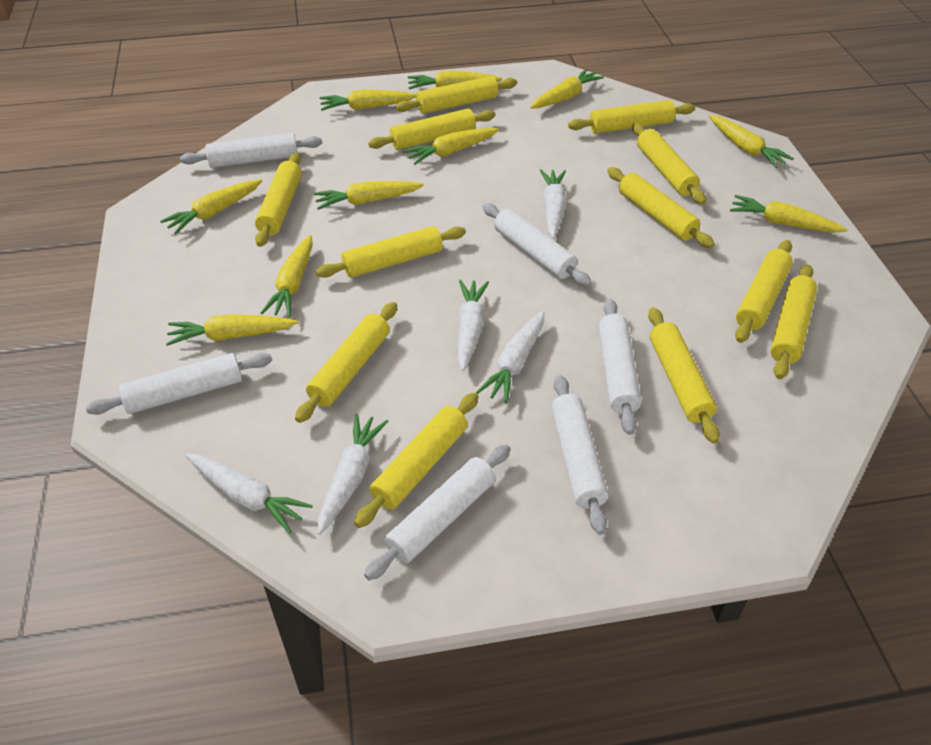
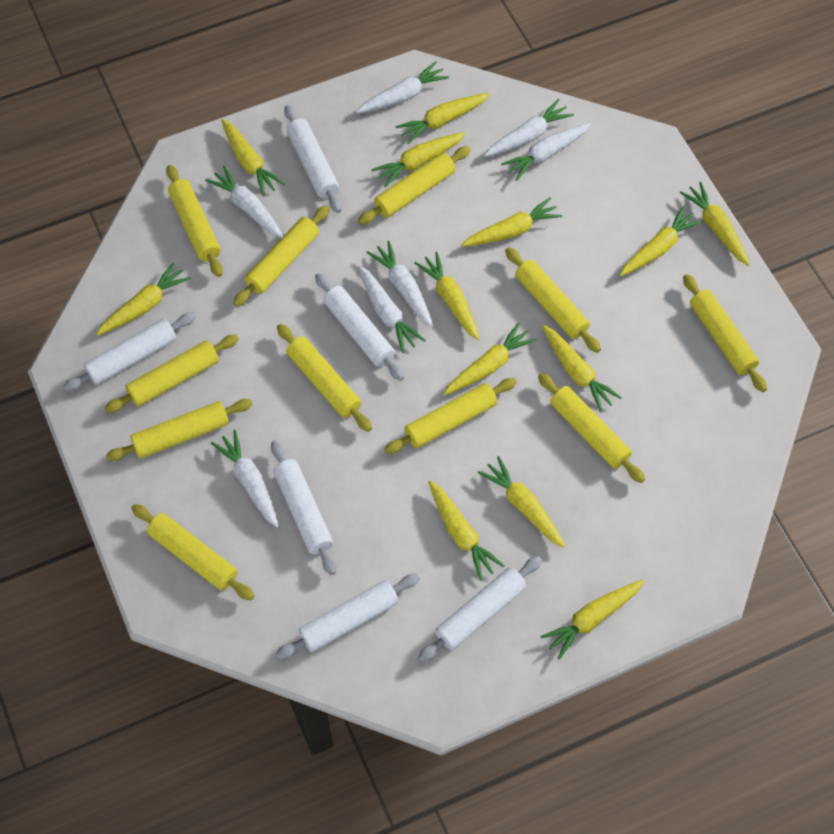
white carrot: [186,454,313,534] [318,413,389,535] [457,280,489,371] [476,311,544,404] [540,169,566,239] = 5 -> [205,166,283,238] [211,430,279,528] [356,61,449,113] [358,265,426,353] [367,241,433,327] [484,99,574,157] [501,123,591,181] = 7
yellow carrot: [160,179,262,234] [166,314,298,346] [261,235,313,317] [313,181,424,210] [320,89,416,111] [403,128,499,165] [408,71,502,89] [530,69,604,109] [709,115,794,168] [730,195,848,233] = 10 -> [96,262,191,336] [221,119,285,196] [372,132,466,187] [395,93,490,144] [414,252,479,340] [429,481,505,581] [443,322,537,395] [461,197,562,247] [478,456,566,548] [540,580,644,660] [542,325,622,413] [620,206,703,276] [680,182,750,266] = 13
yellow rolling pin: [255,153,302,247] [295,302,397,423] [316,226,466,278] [354,392,478,528] [368,109,496,150] [395,76,517,114] [568,100,695,134] [607,167,715,248] [632,123,706,205] [648,307,720,444] [735,240,793,343] [770,264,817,379] = 12 -> [105,335,239,413] [106,399,253,461] [131,504,254,601] [166,165,223,277] [233,205,330,306] [277,324,372,432] [358,146,470,225] [384,378,517,454] [505,247,601,353] [538,373,645,483] [683,274,767,392] = 11

